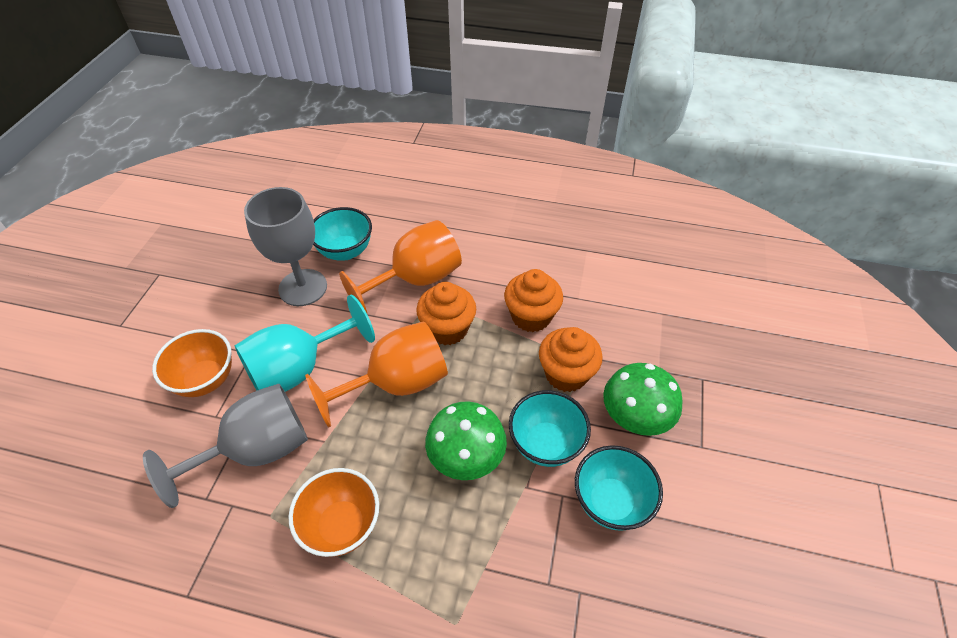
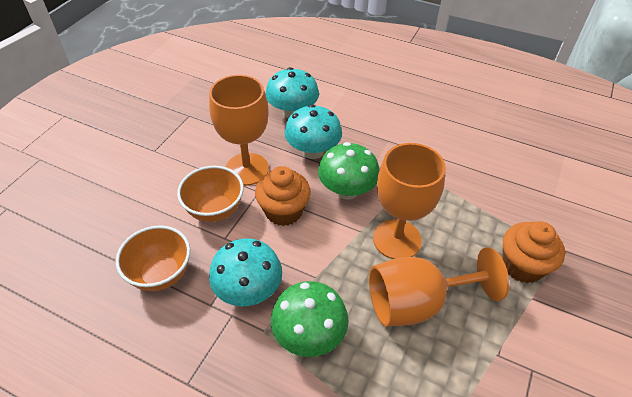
grey goblet: [143,384,308,508] [244,187,327,306] = 2 -> none = 0
orange cupcake: [416,282,476,345] [504,269,563,332] [539,327,603,392] = 3 -> [255,166,311,226] [502,221,565,283] = 2
orange goblet: [305,321,448,427] [339,220,462,313] = 2 -> [209,75,269,186] [369,247,509,327] [373,143,446,259] = 3
turquoise bowl: [313,207,372,261] [509,390,591,467] [575,445,663,531] = 3 -> none = 0
turquoise goblet: [235,295,375,392] = 1 -> none = 0
turquoise mushroom: none = 0 -> [209,238,282,306] [266,67,319,118] [284,104,342,159] = 3

